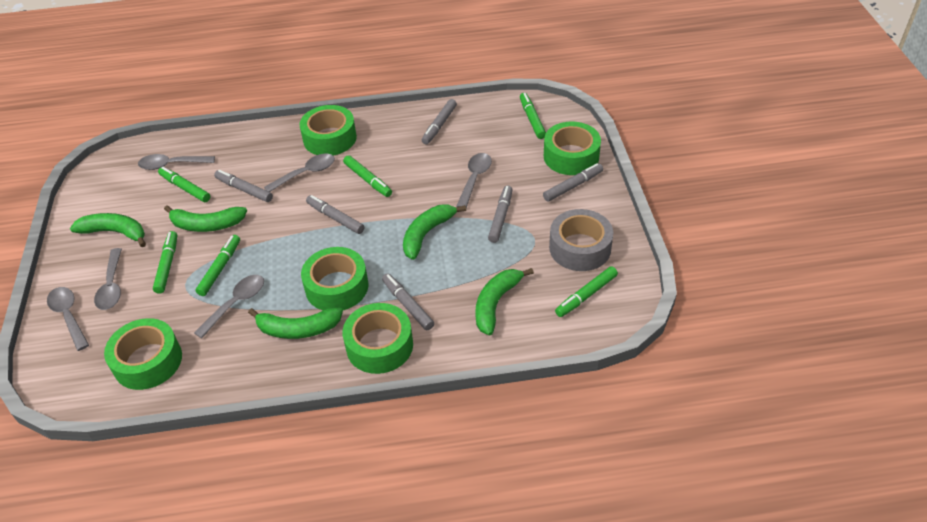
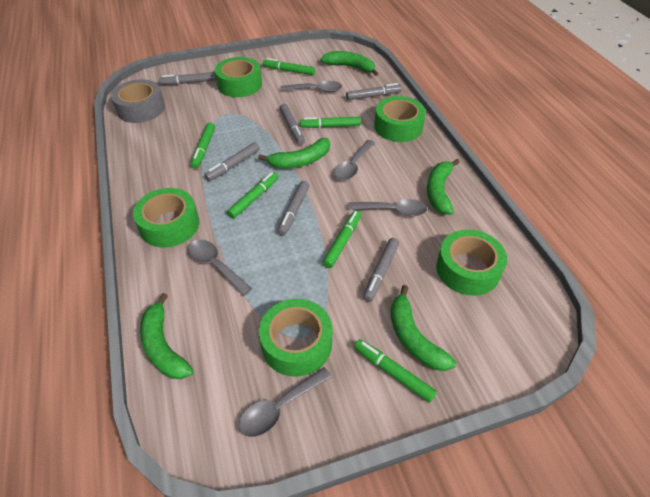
grey spoon: [47,287,89,351] [94,248,122,310] [138,154,215,170] [194,275,264,338] [264,154,335,192] [456,153,492,208] = 6 -> [188,239,252,296] [239,367,332,437] [280,81,342,93] [334,140,375,181] [348,199,427,216] = 5

